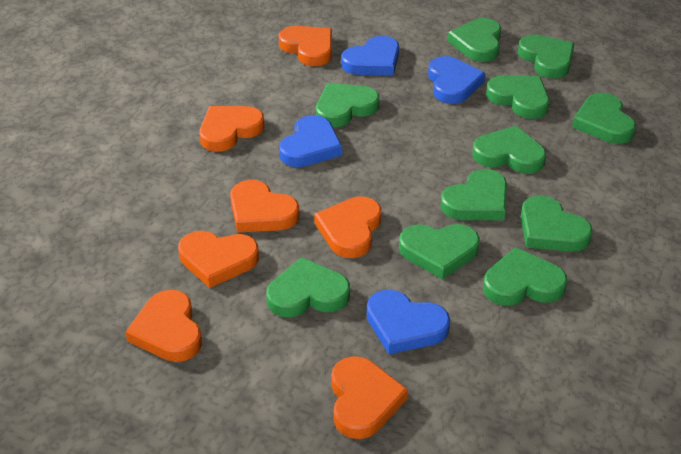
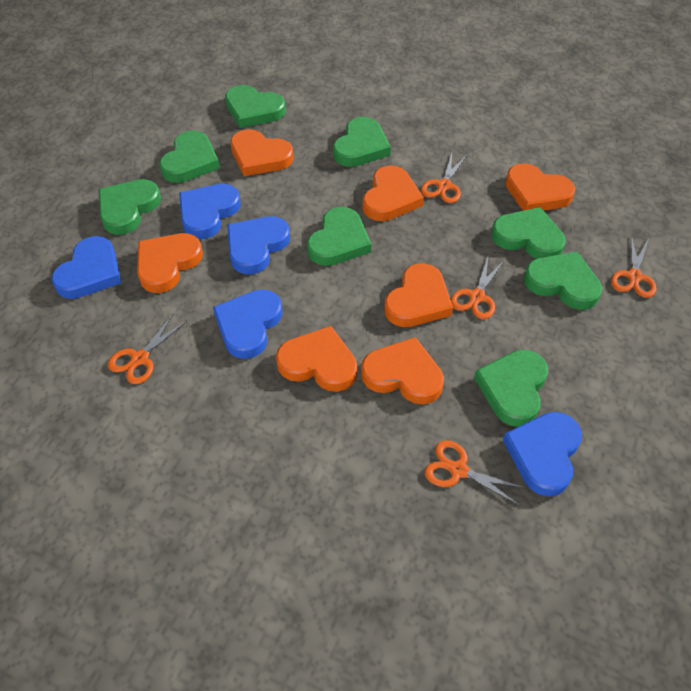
blue heart: [279,115,342,167] [341,36,399,76] [367,290,450,354] [428,56,485,104] = 4 -> [52,236,121,299] [179,184,240,239] [213,289,283,359] [227,216,290,274] [503,412,582,496] = 5
green heart: [266,257,350,317] [316,83,379,127] [399,224,480,279] [440,169,507,220] [448,18,501,62] [472,126,546,174] [483,247,567,306] [486,75,549,119] [518,34,575,79] [520,195,593,252] [572,93,636,144] = 11 -> [99,179,161,235] [159,130,220,183] [225,85,286,128] [307,207,371,266] [333,117,391,167] [474,350,548,427] [491,207,566,259] [524,252,602,310] = 8
orange scissors: none = 0 -> [108,314,187,384] [421,154,467,203] [425,440,527,506] [450,257,505,319] [611,235,656,298] = 5

